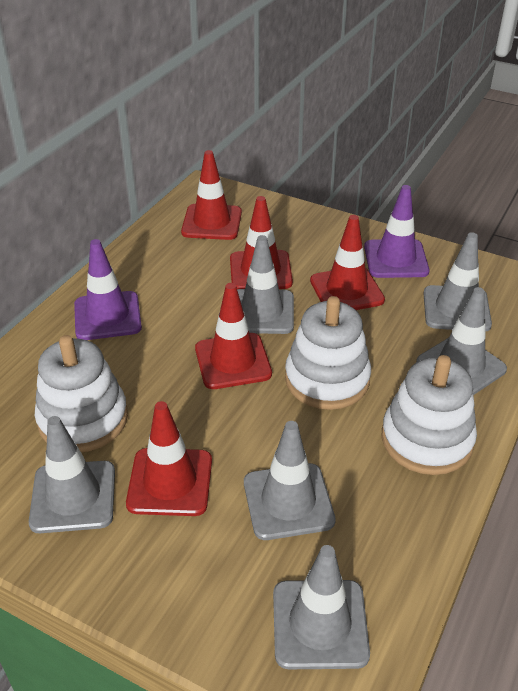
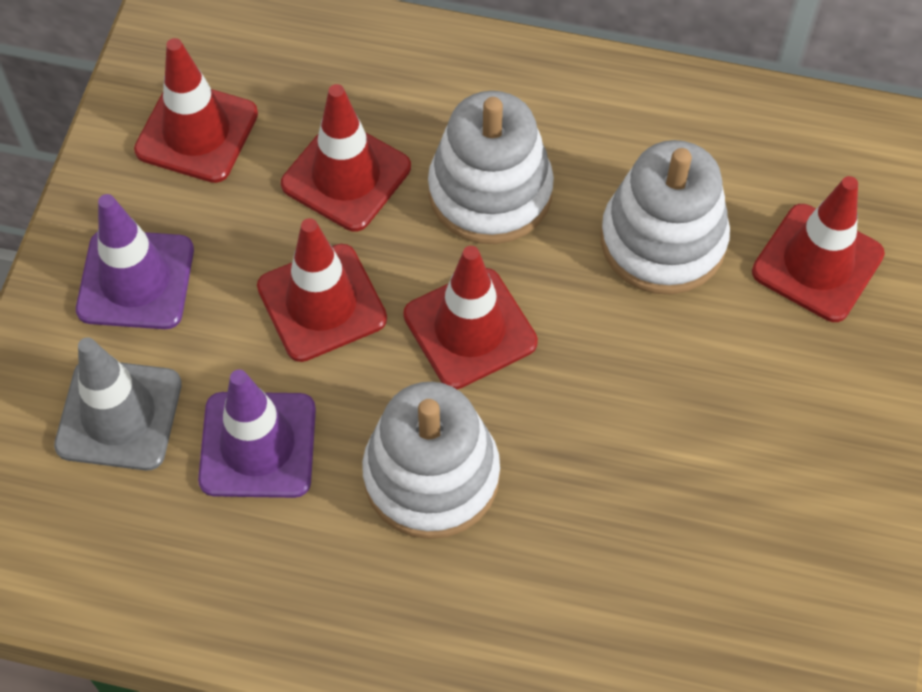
grey traffic cone: [29,416,115,533] [237,235,294,334] [244,421,336,540] [273,545,370,669] [416,287,507,395] [423,232,492,332] = 6 -> [54,337,182,471] = 1

